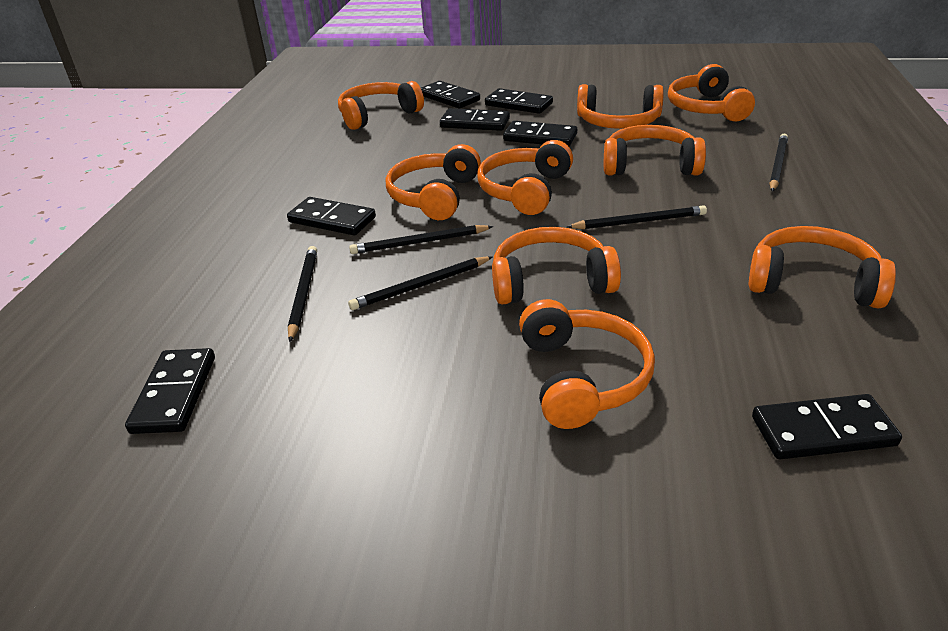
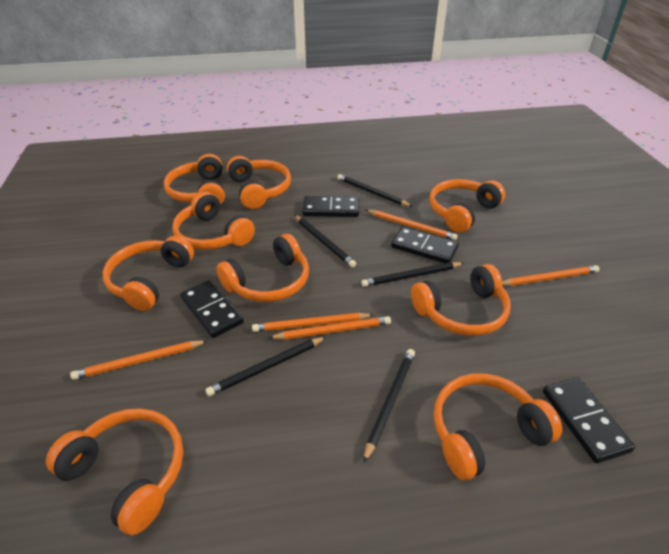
black domino: [125,348,215,434] [287,197,376,235] [421,81,480,109] [440,108,510,131] [485,88,553,114] [503,121,577,146] [752,394,902,459] = 7 -> [180,280,244,338] [302,196,359,217] [391,227,459,263] [543,377,635,463] = 4
orange pencil: none = 0 -> [70,340,207,380] [252,313,373,332] [269,316,391,340] [366,210,458,240] [502,265,599,286] = 5

